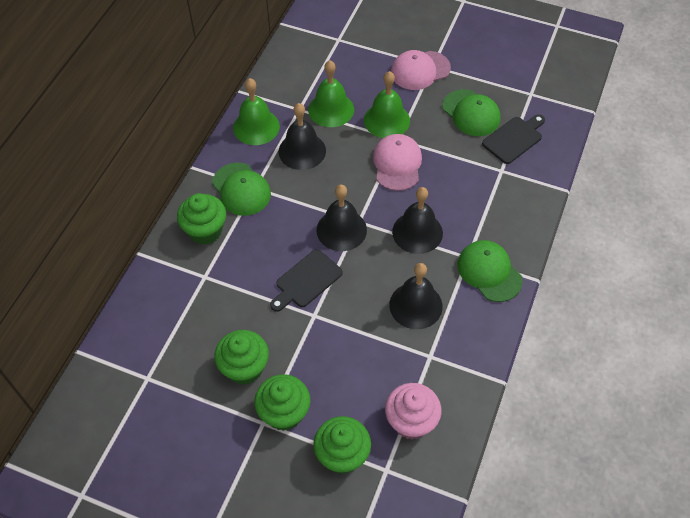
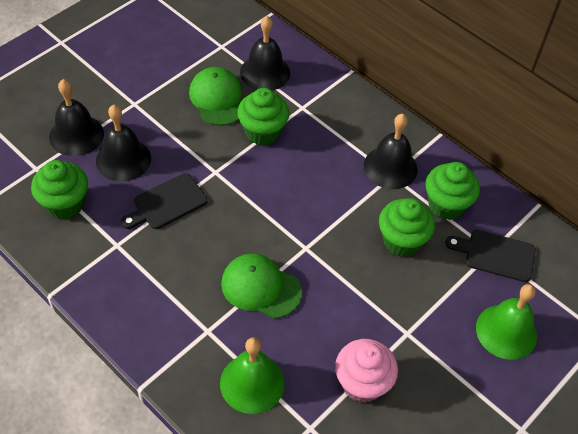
green bell: [233,78,280,145] [308,60,354,127] [364,71,410,138] = 3 -> [220,337,285,414] [476,284,537,360] = 2
green cap: [212,163,271,216] [442,89,501,136] [457,240,523,302] = 3 -> [189,67,242,126] [221,253,302,319] = 2
pink cap: [373,134,422,191] [391,50,451,90] = 2 -> none = 0

